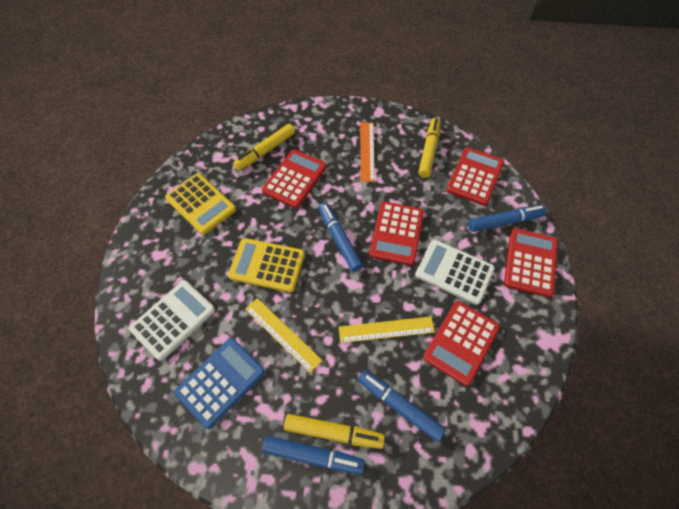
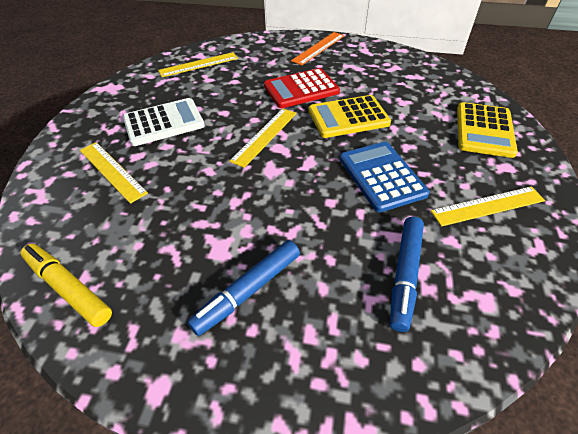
blue marker: [262,436,365,475] [318,203,363,272] [358,370,446,442] [468,205,547,232] = 4 -> [187,240,300,336] [390,217,424,332] = 2
red calculator: [262,149,327,209] [369,202,424,266] [423,301,500,386] [447,147,504,206] [504,228,558,297] = 5 -> [264,68,340,108] = 1
white calculator: [129,280,215,361] [415,240,495,305] = 2 -> [123,98,205,146] = 1
yellow marker: [233,124,295,171] [284,414,385,449] [419,118,441,178] = 3 -> [21,244,112,327] = 1
yellow ruler: [245,298,322,373] [339,317,435,343] = 2 -> [80,142,148,204] [158,52,238,77] [229,108,297,168] [431,186,545,227] = 4

